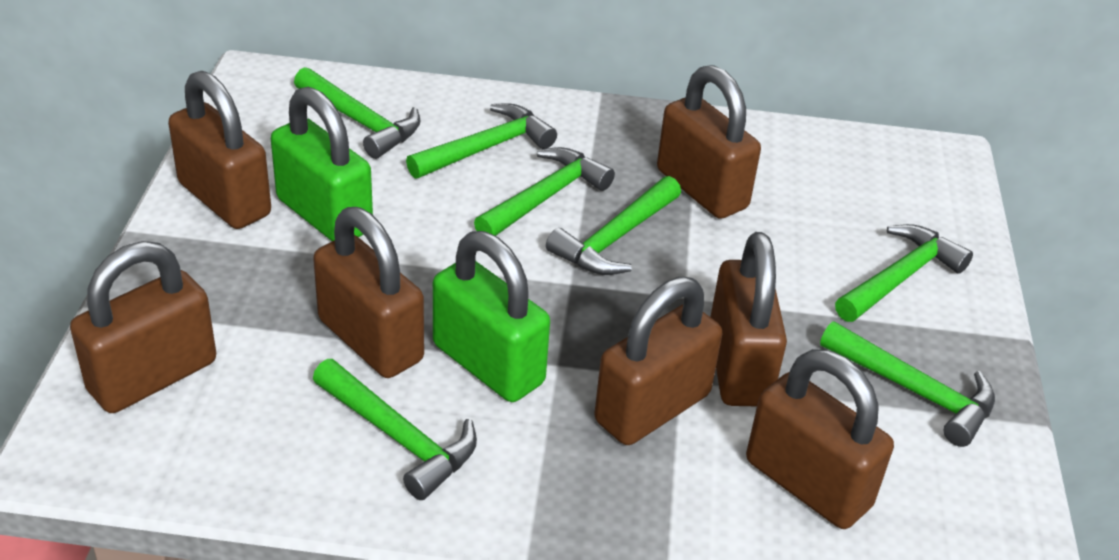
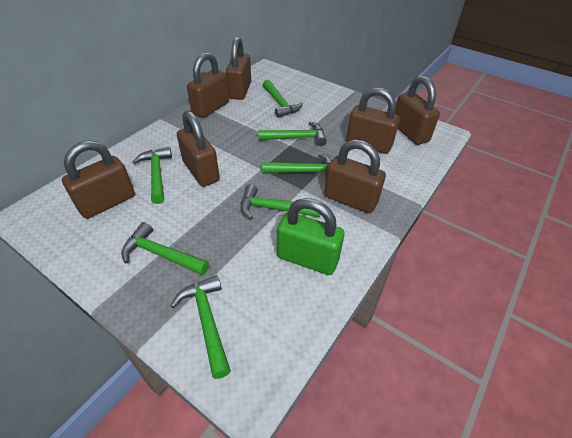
green padlock: [271,87,373,241] [433,231,550,402] = 2 -> [277,198,344,275] = 1

